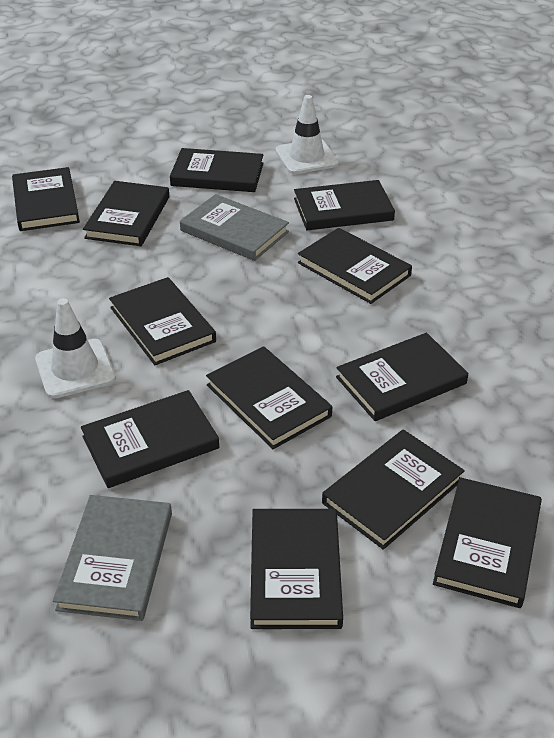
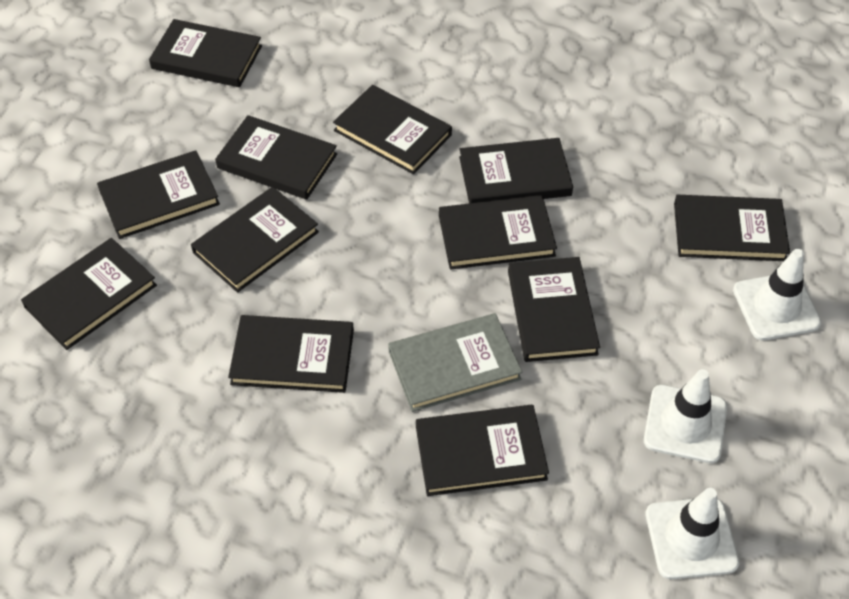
grey book: [53,495,172,621] [180,194,289,261] = 2 -> [388,313,522,412] = 1
white traffic cone: [35,298,116,399] [275,95,339,174] = 2 -> [644,369,727,463] [646,488,739,579] [733,249,822,340] = 3

